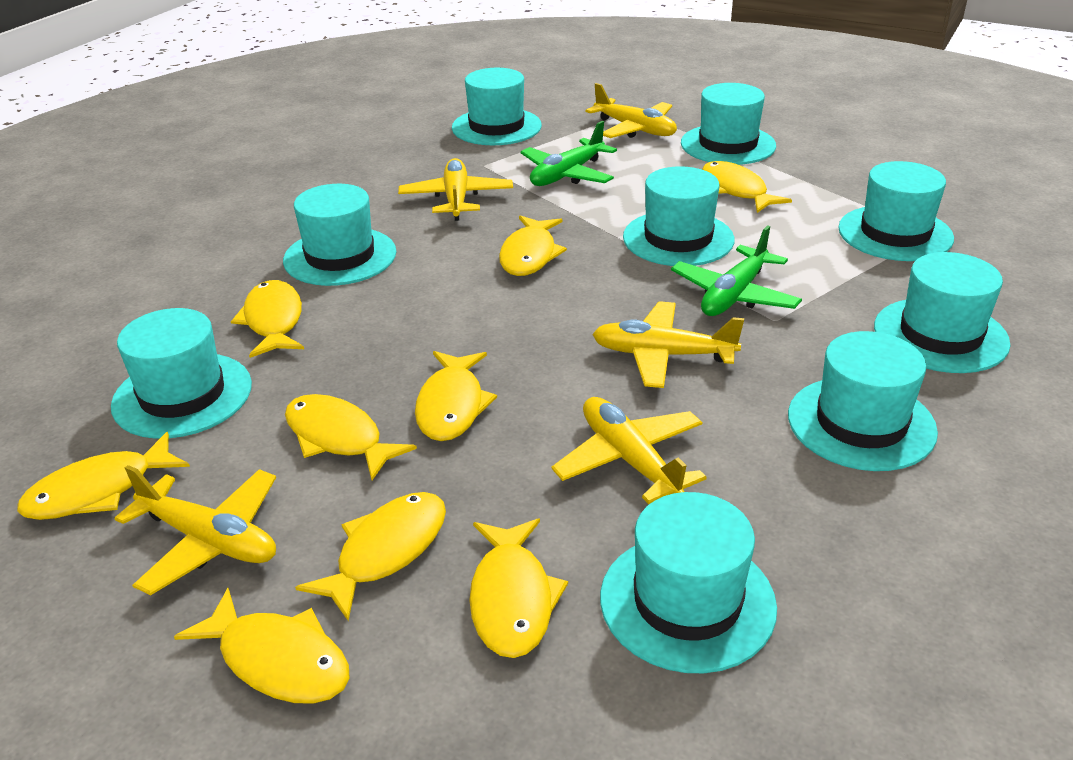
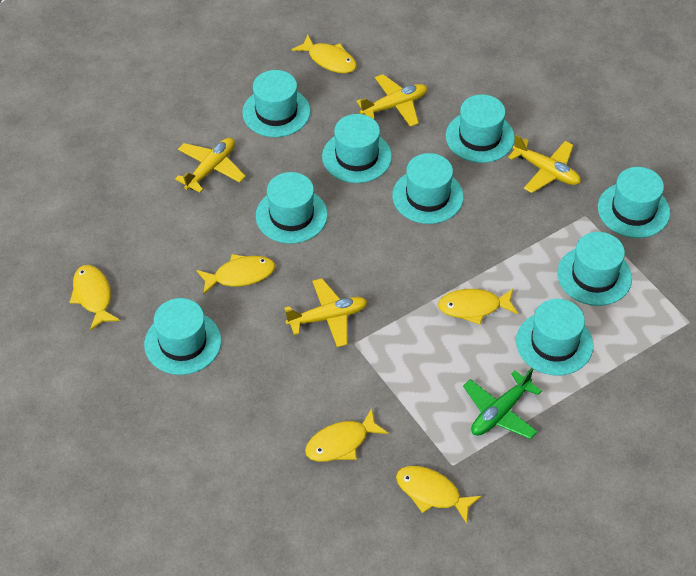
green plane: [521,121,617,186] [671,225,802,316] = 2 -> [463,368,542,439] = 1
yellow fish: [17,432,190,520] [174,588,350,704] [231,280,304,358] [285,394,417,480] [295,492,446,621] [415,351,497,441] [469,518,568,658] [499,216,567,276] [702,161,792,213] = 9 -> [69,265,120,330] [196,254,275,295] [292,34,357,73] [305,408,388,462] [396,466,482,524] [438,289,518,325] = 6
yellow plane: [114,465,276,595] [398,158,513,221] [551,397,707,504] [586,83,677,138] [592,301,744,388] = 5 -> [175,138,246,193] [285,278,368,347] [356,74,428,127] [508,135,581,193] = 4

